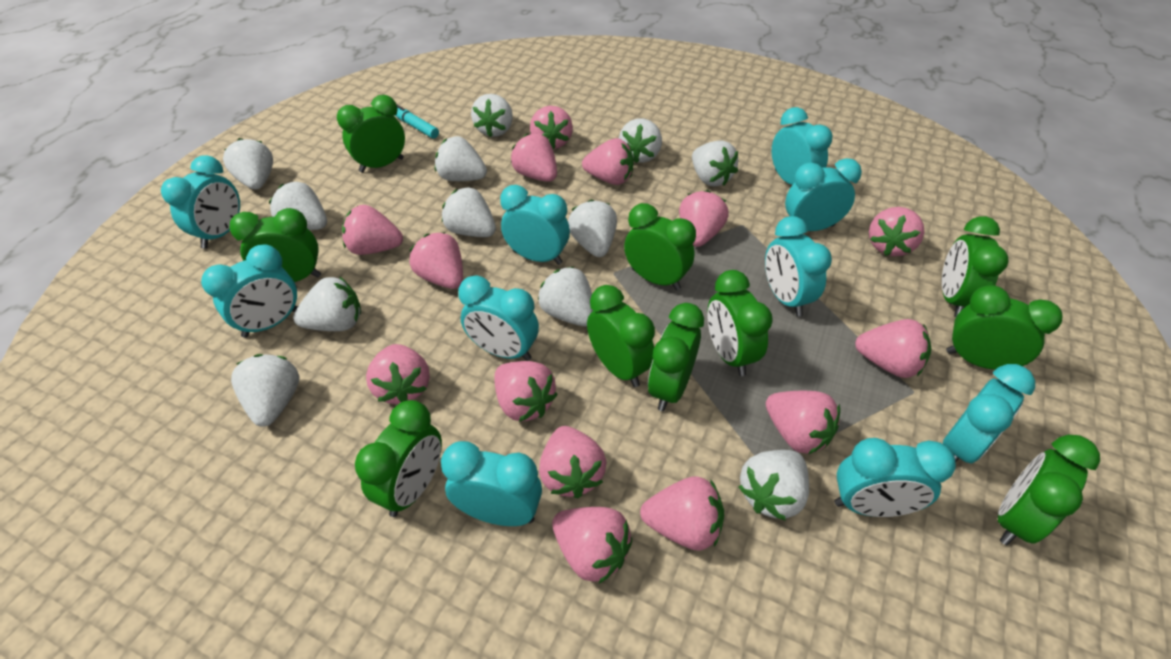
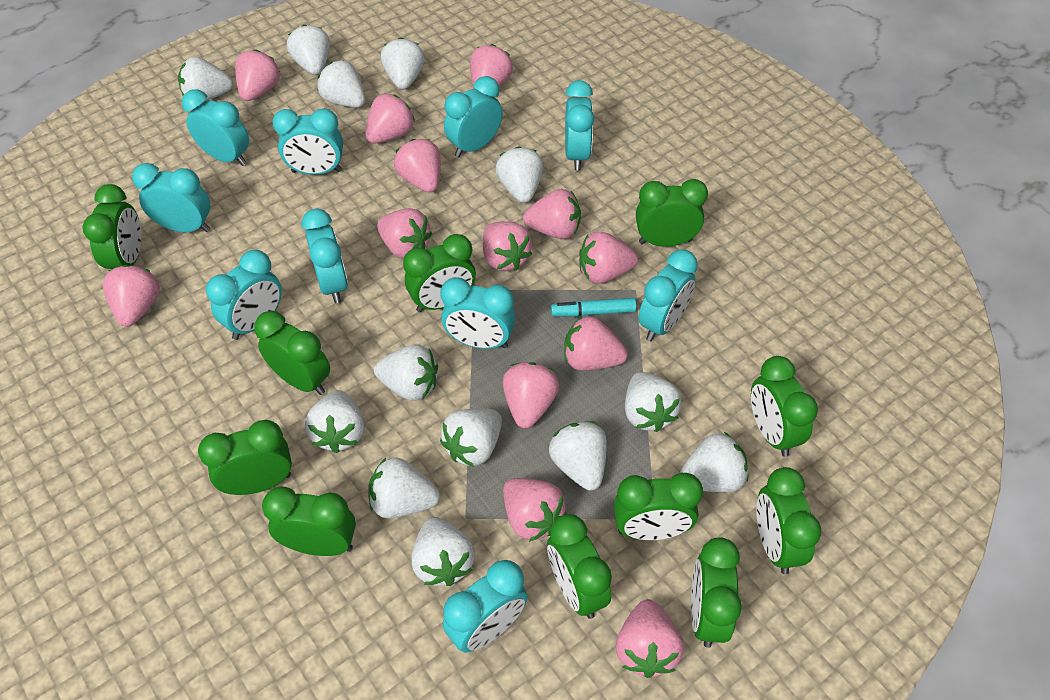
green clock: [229,208,321,282] [337,95,405,173] [355,400,442,517] [587,285,655,387] [624,203,696,290] [648,303,704,411] [707,270,773,376] [942,216,1009,317] [946,285,1062,370] [998,435,1100,546] = 10 -> [83,184,141,269] [198,420,292,495] [254,311,330,395] [262,487,356,556] [403,234,476,312] [547,514,612,619] [614,473,703,540] [636,179,708,247] [691,538,742,648] [751,356,818,457] [756,467,821,574] = 11
pink strawberry: [342,205,403,255] [366,344,430,404] [409,232,463,289] [494,361,558,422] [511,134,557,182] [530,106,573,149] [539,426,607,498] [552,507,632,584] [582,138,634,185] [640,477,724,550] [679,190,729,247] [766,391,840,454] [855,319,931,378] [869,207,924,256] = 14 -> [103,265,160,327] [235,49,280,101] [365,93,415,144] [377,208,432,258] [394,139,441,192] [470,44,513,89] [483,221,532,271] [502,362,559,428] [503,478,567,542] [523,189,581,239] [564,316,628,371] [579,232,638,283] [616,599,684,678] = 13
white strawberry: [223,138,273,189] [231,354,299,427] [269,182,327,230] [293,276,361,331] [435,136,487,181] [442,187,496,237] [471,94,513,137] [538,267,593,326] [568,199,617,257] [619,119,662,163] [692,140,738,187] [738,450,809,521] = 12 -> [178,57,233,101] [287,24,330,75] [305,390,364,453] [317,60,365,108] [369,458,440,518] [374,344,438,401] [381,37,424,89] [412,517,475,586] [440,408,502,467] [495,146,543,203] [549,421,607,490] [625,372,682,432] [679,432,748,492] = 13

